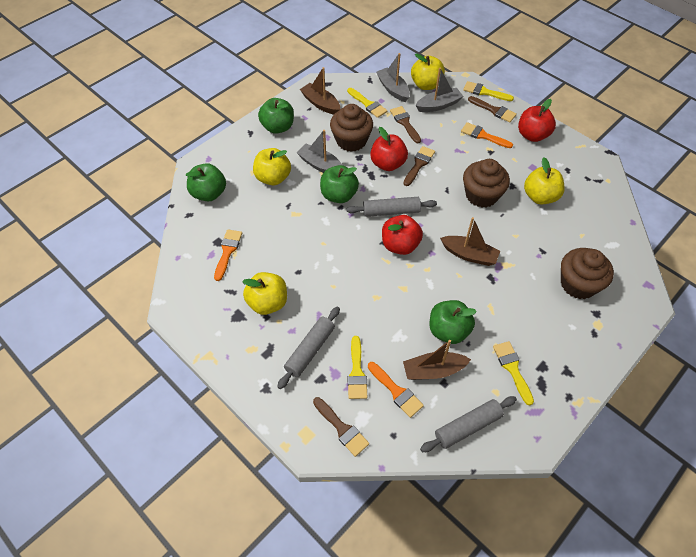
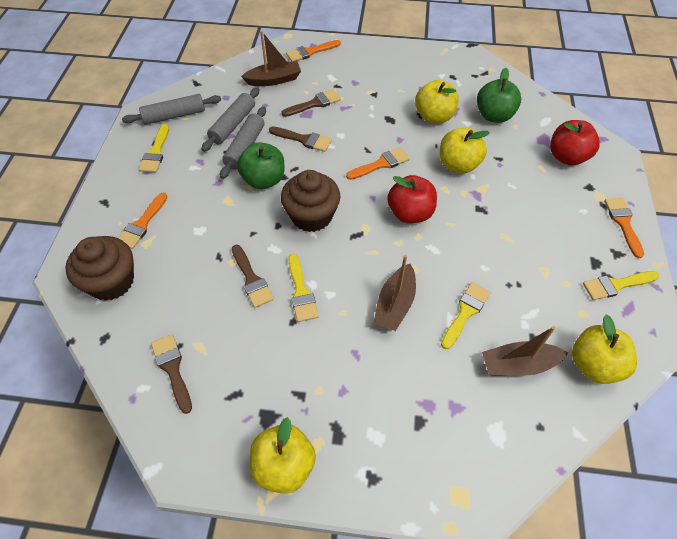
brown cupcake: [330,104,373,152] [463,159,510,208] [561,248,614,299] = 3 -> [65,236,134,301] [281,170,340,232] = 2
green apple: [186,163,226,201] [258,98,294,134] [320,165,359,203] [429,300,477,344] = 4 -> [237,142,284,189] [477,68,521,123] = 2
grey boat: [296,130,342,173] [376,53,410,102] [415,68,463,112] = 3 -> none = 0
orange brush: [214,229,242,281] [368,362,424,418] [461,122,513,148] = 3 -> [118,192,167,249] [286,40,341,61] [346,147,410,180] [604,198,644,258] = 4
red apple: [370,127,408,171] [382,215,423,255] [518,99,556,142] = 3 -> [387,175,437,223] [550,120,600,166] = 2

